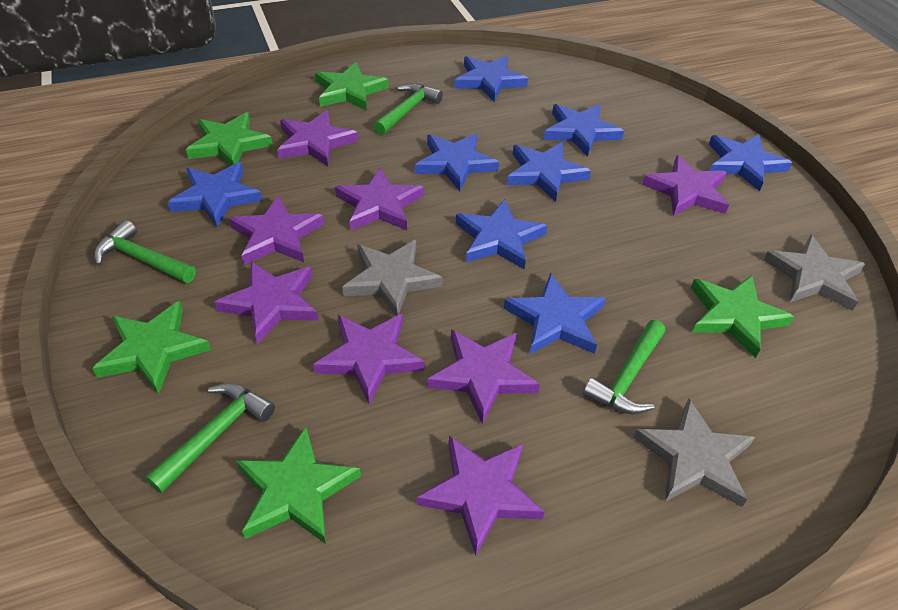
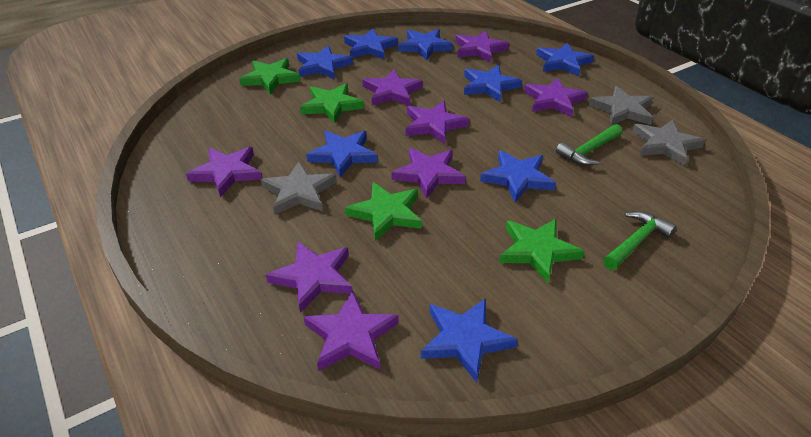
green hammer: [94,220,196,283] [145,383,275,493] [373,83,443,135] [583,320,665,414] = 4 -> [556,124,622,166] [603,211,677,270] = 2
green star: [92,301,211,394] [186,112,273,166] [236,427,361,544] [315,62,389,111] [691,276,794,358] = 5 -> [239,58,301,94] [300,83,364,124] [345,182,422,241] [499,219,585,283] = 4

